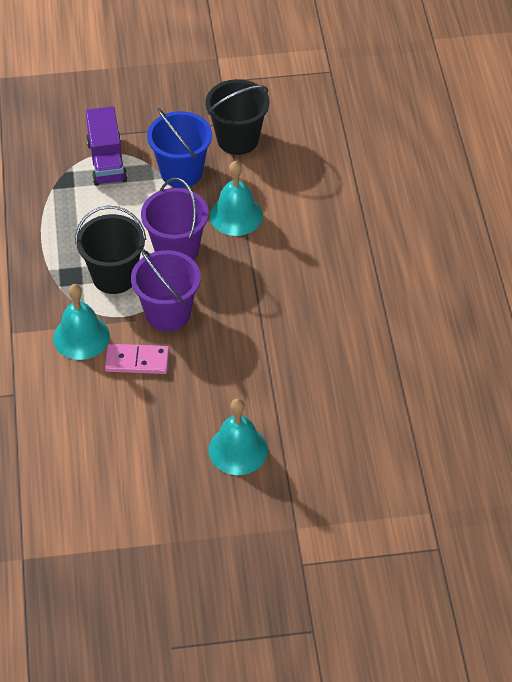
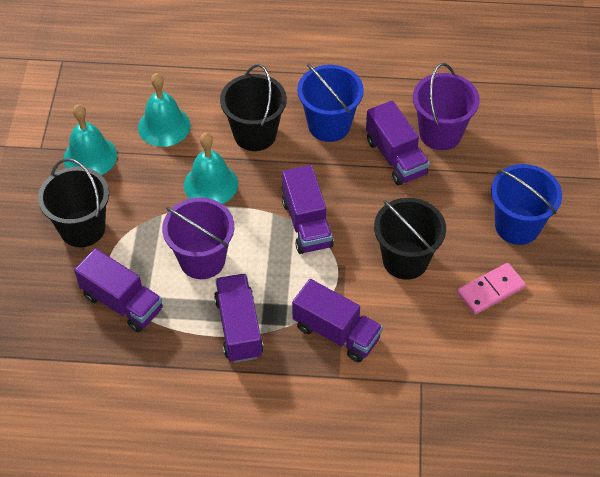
black bucket: [75,206,146,294] [206,79,269,155] = 2 -> [38,158,109,247] [220,64,287,151] [374,198,446,280] = 3
blue bucket: [147,108,212,188] = 1 -> [297,64,364,142] [491,164,562,245] = 2
purple truck: [86,106,128,186] = 1 -> [74,248,163,332] [214,274,263,363] [282,165,334,254] [292,279,383,362] [366,100,430,185] = 5

